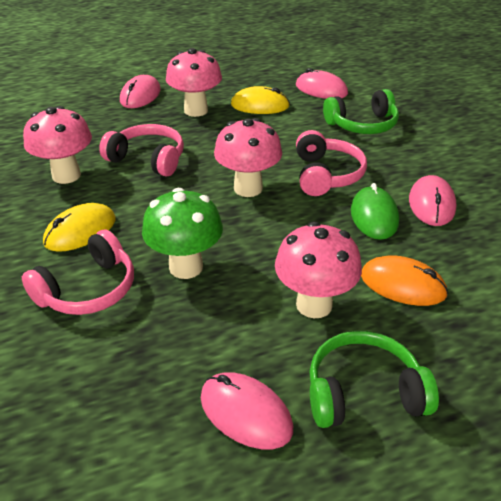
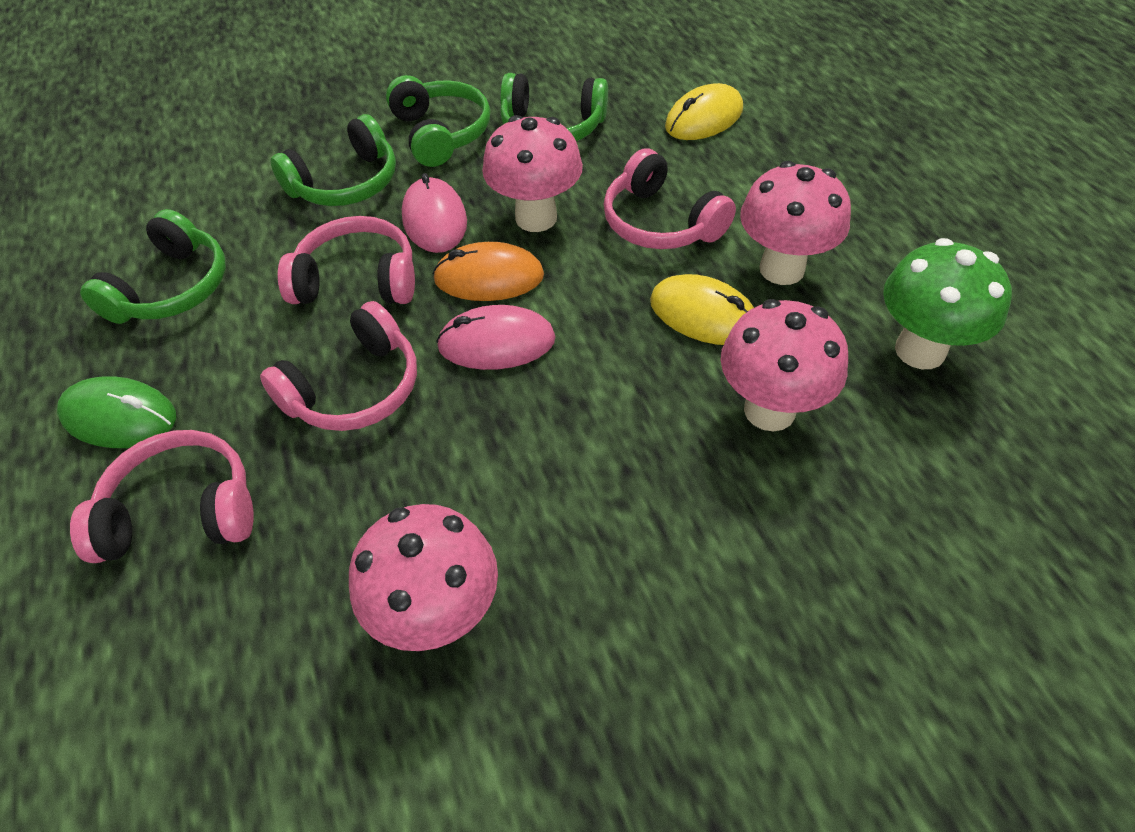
green headphones: [309,331,439,428] [323,89,399,134] = 2 -> [80,209,226,324] [270,114,396,206] [386,75,490,167] [500,73,608,141] = 4
pink headphones: [22,229,134,315] [99,124,184,177] [296,130,367,196] = 3 -> [70,430,254,563] [260,301,417,431] [278,216,415,304] [604,148,736,249] = 4
pink mouse: [120,75,161,108] [201,372,293,449] [296,68,348,99] [409,175,456,226] = 4 -> [402,173,467,253] [436,305,556,370] = 2

